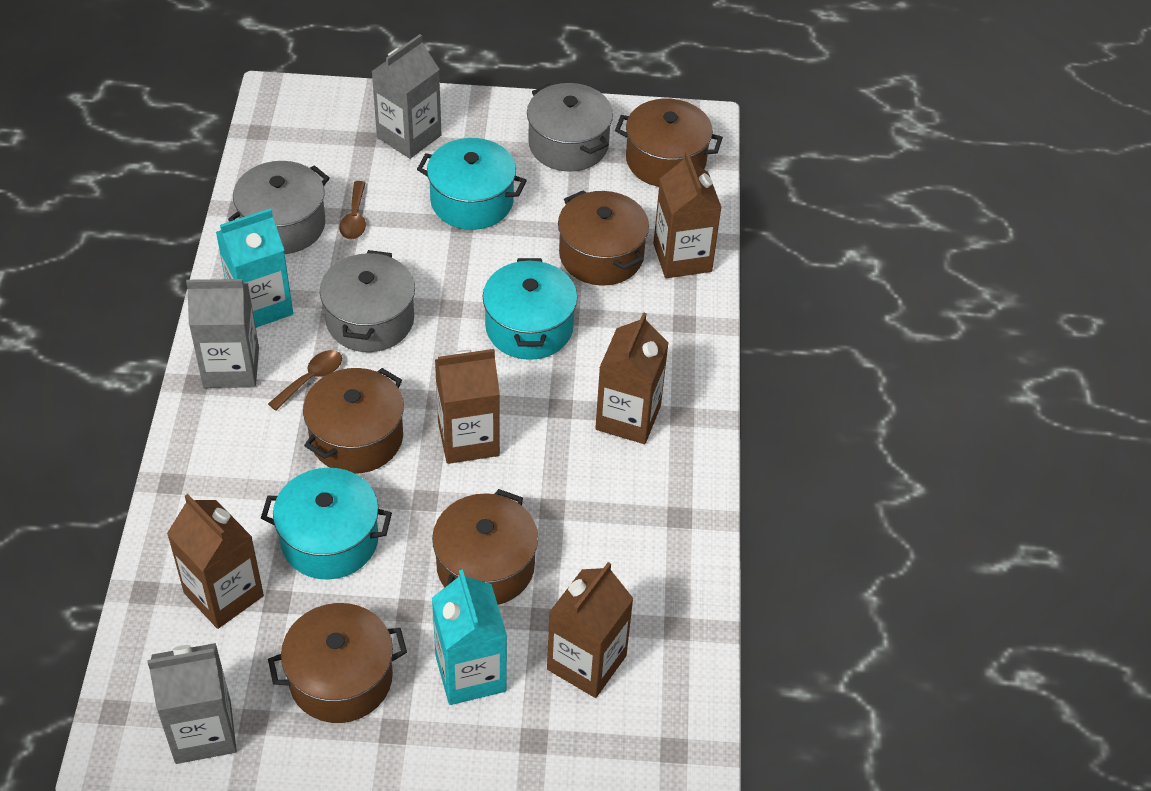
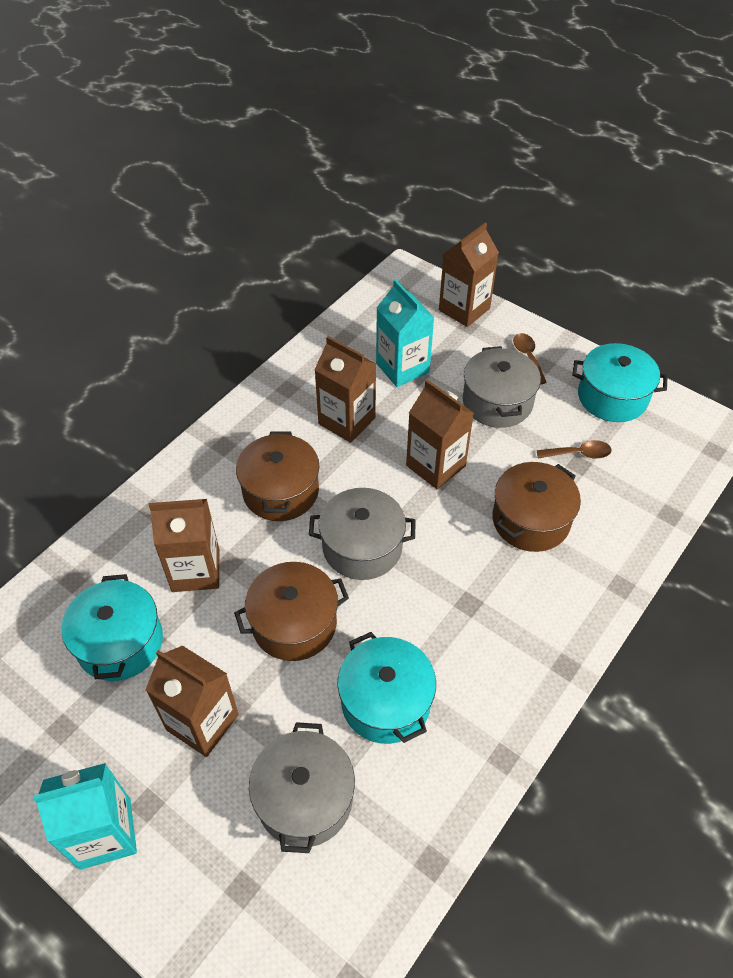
brown pot: [268,603,407,723] [303,368,404,474] [432,489,538,605] [558,190,649,286] [615,99,723,187] = 5 -> [234,562,349,661] [236,431,319,521] [492,462,581,552] = 3
grey carton: [147,643,237,764] [186,278,259,388] [371,34,442,159] = 3 -> none = 0

